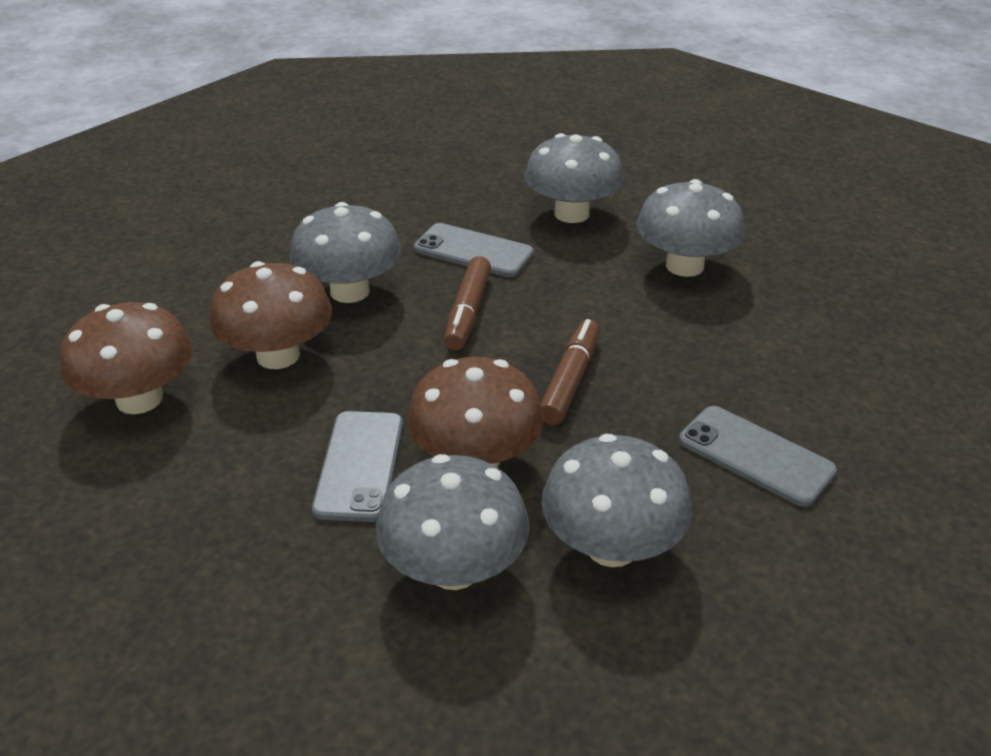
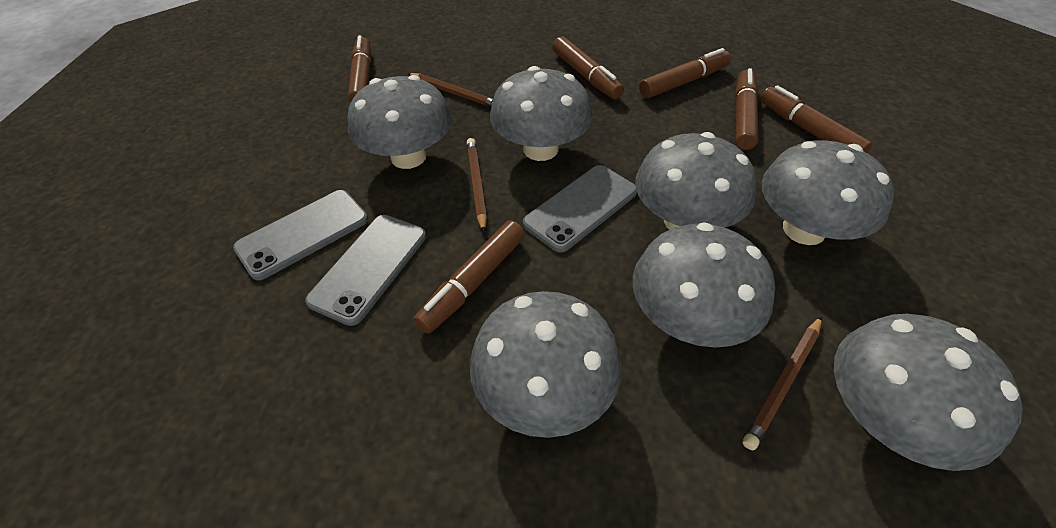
brown marker: [444,256,491,350] [541,319,600,425] = 2 -> [348,35,371,103] [414,220,525,334] [553,37,624,99] [639,48,731,98] [735,68,758,150] [760,85,872,153] = 6
brown mushroom: [60,302,193,414] [209,261,332,369] [407,357,544,468] = 3 -> none = 0
brown pencil: none = 0 -> [408,73,493,107] [467,138,487,232] [743,316,822,450] = 3
grey mushroom: [290,202,401,303] [376,454,530,590] [524,133,624,223] [541,434,692,567] [637,179,745,277] = 5 -> [347,75,452,169] [470,291,621,438] [490,66,592,161] [633,222,775,348] [635,132,757,230] [762,140,894,245] [834,314,1023,471] = 7

